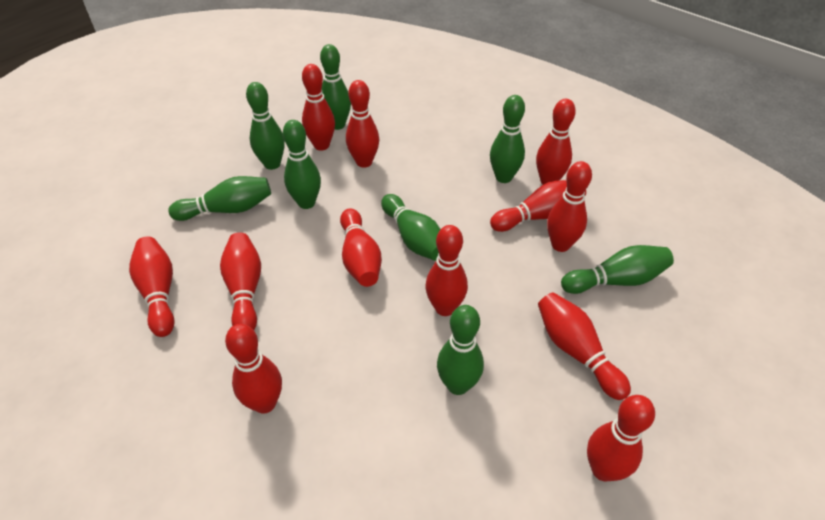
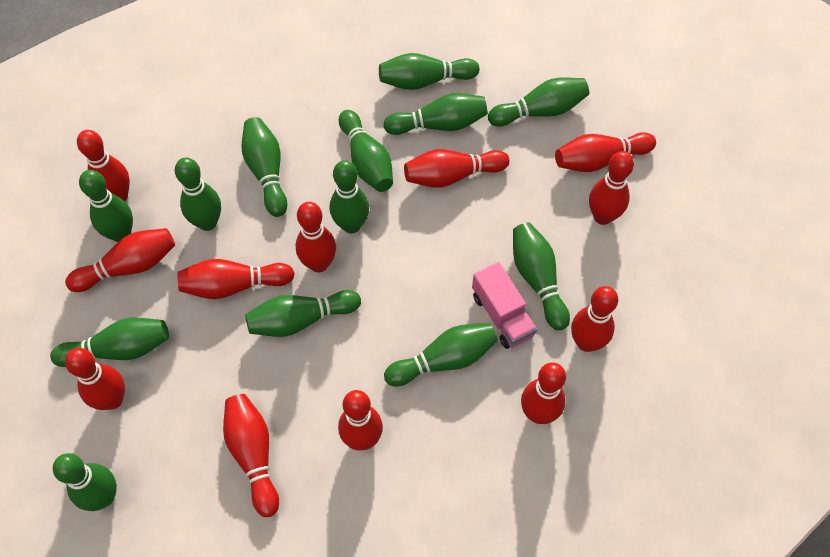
green bowling pin: [168,176,271,221] [246,82,285,170] [283,120,321,209] [320,44,351,130] [381,194,441,261] [437,305,484,395] [490,95,525,183] [561,245,674,294] = 8 -> [50,317,169,367] [53,453,117,511] [79,170,133,242] [175,158,221,231] [241,117,287,217] [245,290,361,337] [330,160,369,233] [339,110,393,192] [379,53,480,90] [383,93,488,135] [384,323,498,387] [488,78,589,127] [513,222,570,330] = 13
pink truck: none = 0 -> [472,262,537,349] = 1

